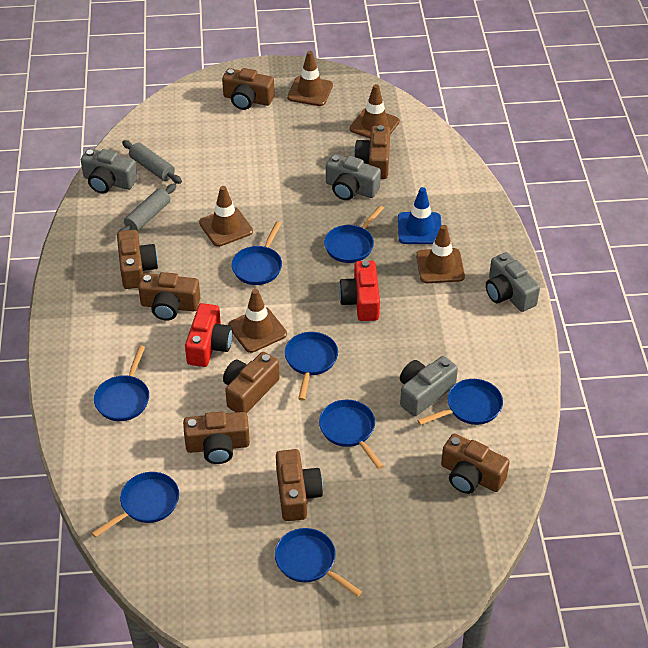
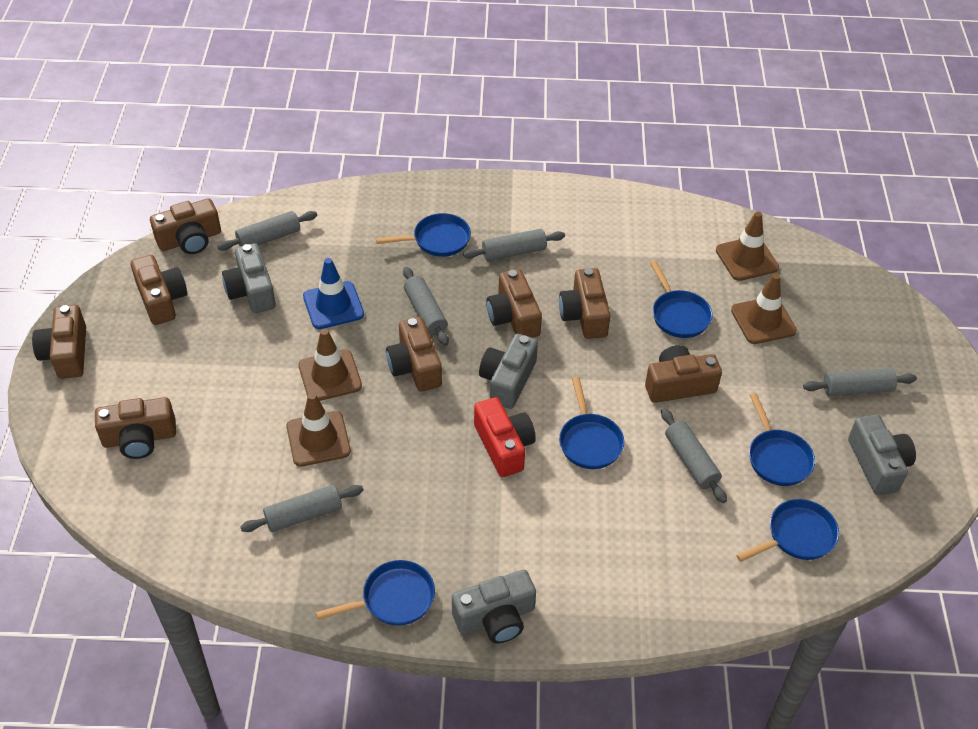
blue pan: [92,472,179,538] [94,345,149,421] [231,221,282,285] [275,528,362,597] [284,332,338,401] [319,399,383,469] [324,205,384,263] [417,379,503,425] = 8 -> [316,560,435,626] [376,213,471,257] [559,377,624,469] [650,261,712,338] [736,499,839,562] [749,393,815,486] = 6
brown traffic cone: [199,186,253,247] [228,289,287,353] [287,51,333,106] [350,84,400,138] [416,225,465,283] = 5 -> [286,393,351,467] [298,329,362,401] [716,212,779,281] [731,273,797,344] = 4
grey rolling pin: [118,183,176,232] [122,140,182,184] = 2 -> [217,211,317,251] [240,485,364,532] [403,267,449,346] [463,229,565,261] [661,408,727,503] [803,368,917,396] = 6
red camera: [185,303,233,367] [339,260,380,321] = 2 -> [474,397,536,477] = 1

